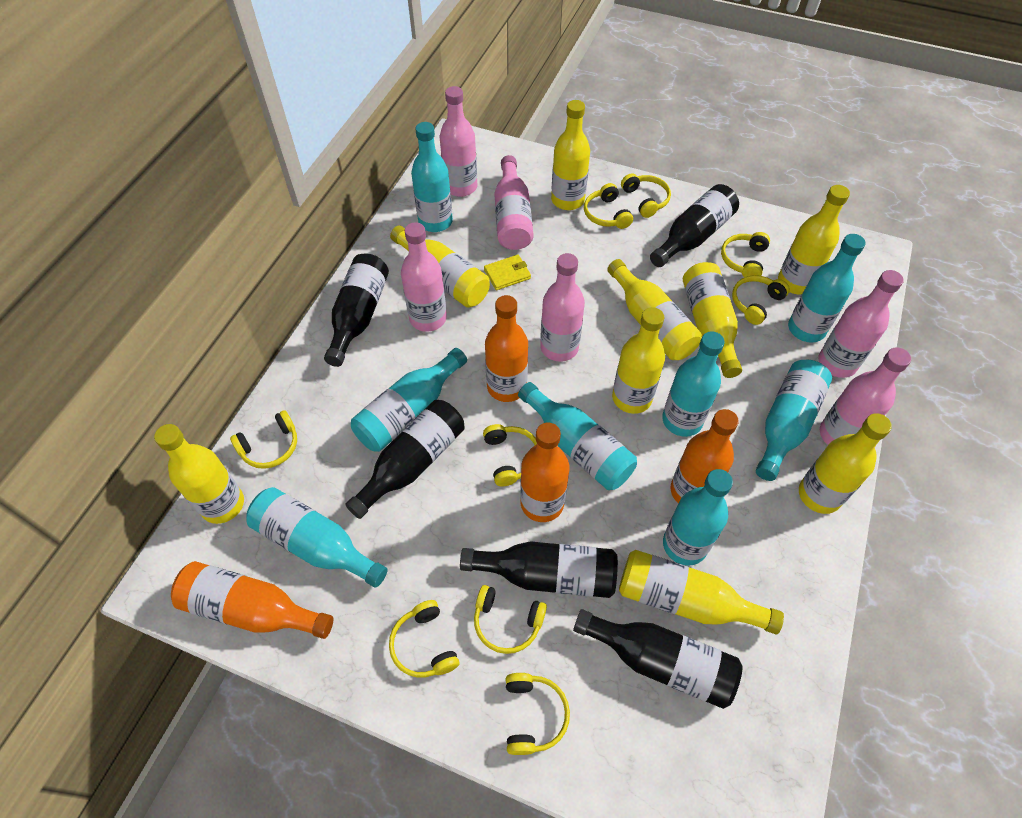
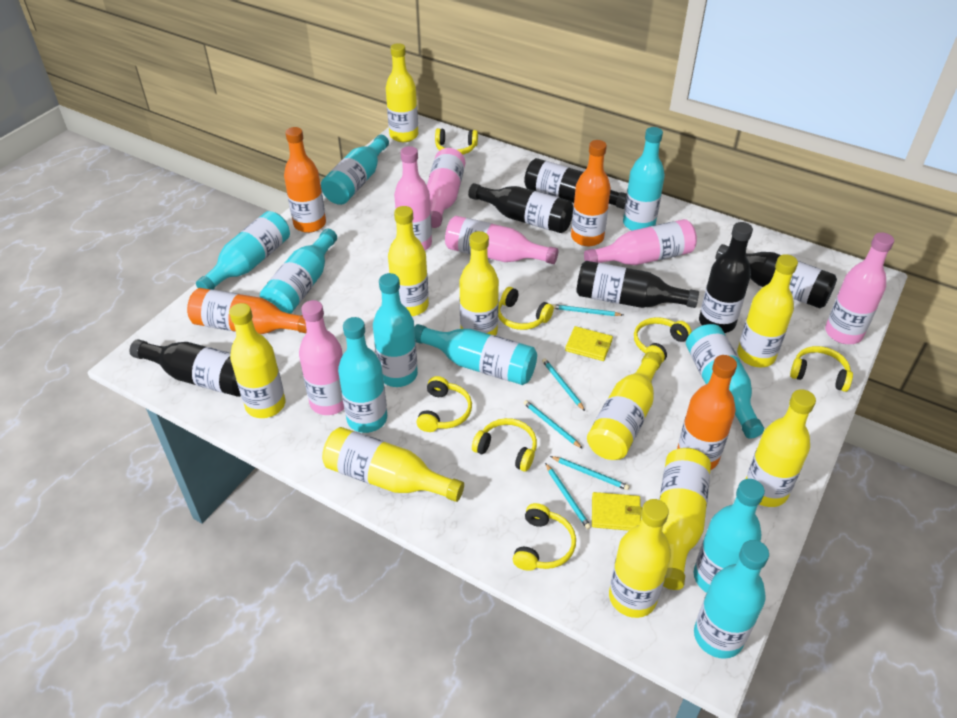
black bottle: [324,254,389,367] [345,400,465,519] [460,541,618,598] [573,609,743,709] [650,184,739,267] = 5 -> [130,339,241,397] [468,183,573,233] [524,158,627,209] [576,261,699,308] [699,222,753,333] [715,244,837,308] = 6
turquoise bottle: [246,487,388,588] [351,348,467,452] [411,122,453,232] [518,382,637,490] [662,331,725,437] [663,469,733,566] [756,360,832,481] [788,234,866,343] = 8 -> [196,211,290,290] [260,229,337,314] [321,135,389,205] [338,317,387,433] [373,273,418,387] [414,324,537,385] [623,127,665,231] [686,324,764,439] [694,479,765,593] [694,540,769,659] = 10
turquoise pencil: none = 0 -> [524,400,583,449] [542,358,585,411] [545,463,591,529] [550,456,630,490] [552,304,623,316] = 5
yellow bottle: [154,424,244,524] [390,225,490,307] [551,100,590,210] [607,259,702,360] [612,307,665,414] [619,550,784,634] [683,262,742,378] [778,185,850,295] [799,413,892,514] = 9 -> [229,303,285,418] [322,427,464,502] [386,43,418,142] [388,206,429,316] [460,231,499,336] [587,352,662,460] [609,499,671,618] [660,448,711,590] [737,254,798,367] [746,389,816,507] = 10
yellow headphones: [230,410,297,469] [389,600,459,678] [474,585,547,654] [483,424,537,487] [506,673,570,755] [584,183,633,229] [621,173,671,218] [721,232,770,278] [732,275,790,325] = 9 -> [417,376,472,432] [435,128,478,155] [472,418,537,472] [498,287,554,330] [513,503,576,571] [634,317,692,362] [790,346,853,392] = 7
yellow wallet: [484,254,531,290] = 1 -> [565,326,613,361] [592,492,642,531] = 2

